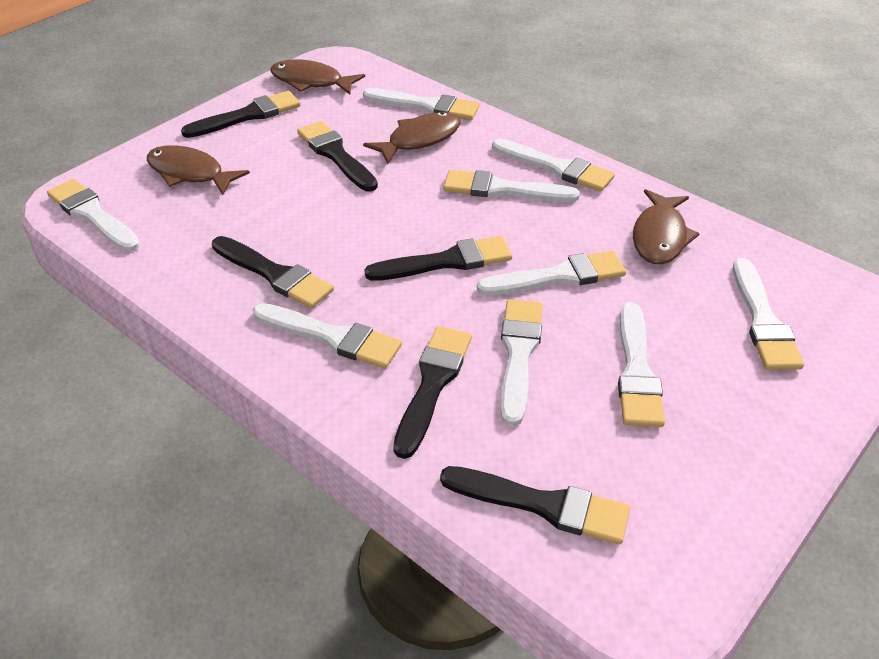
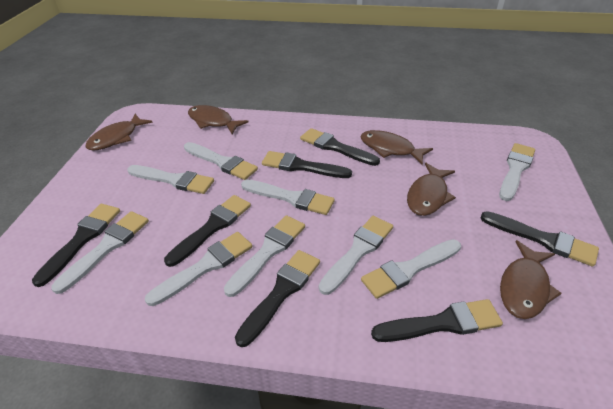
black brush: [181,91,301,138] [212,236,334,308] [297,121,378,192] [364,236,512,281] [393,326,472,459] [440,466,630,544] = 6 -> [32,204,120,287] [164,195,251,267] [235,250,320,347] [262,151,352,178] [300,128,380,166] [371,299,503,342] [480,211,599,267] = 7
brown fish: [147,145,250,195] [270,59,365,95] [363,112,461,164] [633,189,700,264] = 4 -> [85,114,153,151] [188,105,249,134] [361,130,433,165] [407,163,456,216] [500,240,562,319] = 5

